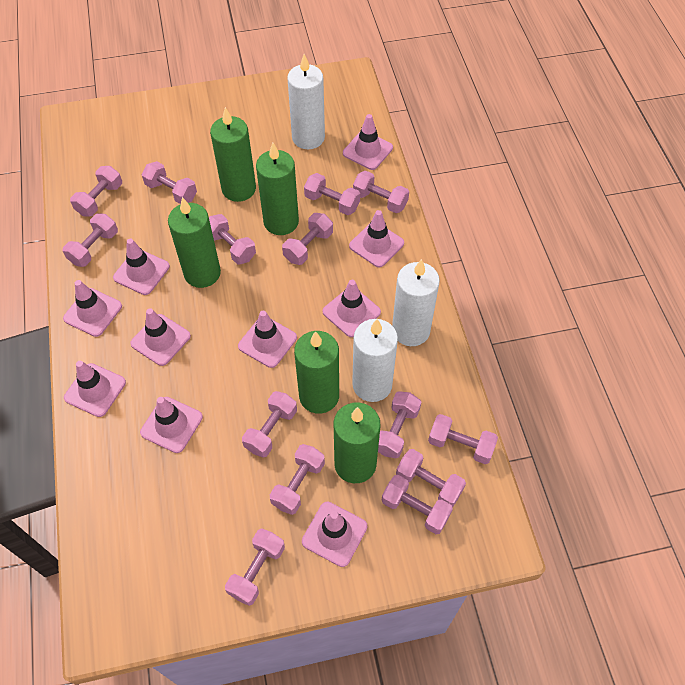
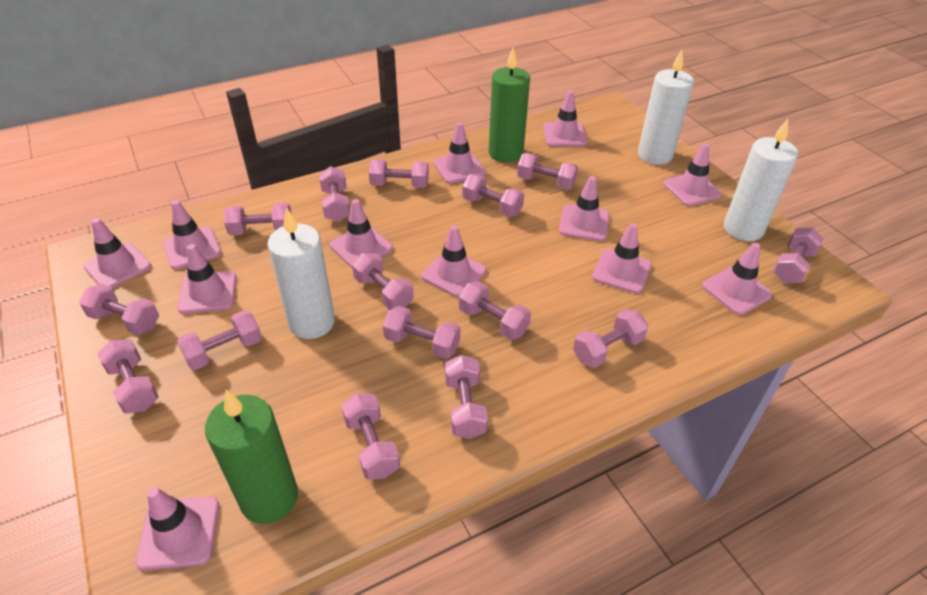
green candle: [168,197,221,288] [210,107,256,202] [256,143,299,235] [294,331,339,414] [334,403,380,483] = 5 -> [205,390,298,524] [489,48,530,163] = 2
pink dumbbell: [63,213,118,267] [70,166,122,217] [141,161,197,204] [209,214,256,264] [225,528,285,606] [242,391,297,458] [270,444,325,515] [282,213,333,265] [304,173,360,215] [353,171,409,213] [378,391,421,458] [382,475,453,534] [396,449,466,508] [428,414,498,464] = 14 -> [79,284,159,335] [98,339,159,414] [177,310,262,370] [224,203,292,235] [319,166,350,222] [341,393,400,480] [352,253,414,310] [369,159,429,188] [383,306,461,359] [445,355,488,439] [459,281,531,340] [462,174,524,217] [517,153,578,190] [573,309,648,368] [773,227,824,283] = 15
pink traffic cone: [63,280,122,337] [64,361,126,417] [113,239,170,295] [130,308,191,366] [140,397,203,453] [238,311,297,368] [302,502,367,567] [322,280,381,337] [343,114,393,170] [349,210,404,267] = 10 -> [84,218,151,288] [135,487,219,571] [163,200,221,270] [178,244,237,314] [330,199,393,268] [421,225,486,297] [433,122,486,184] [543,91,587,146] [559,176,609,241] [592,223,652,293] [663,143,722,206] [702,243,772,315] = 12

